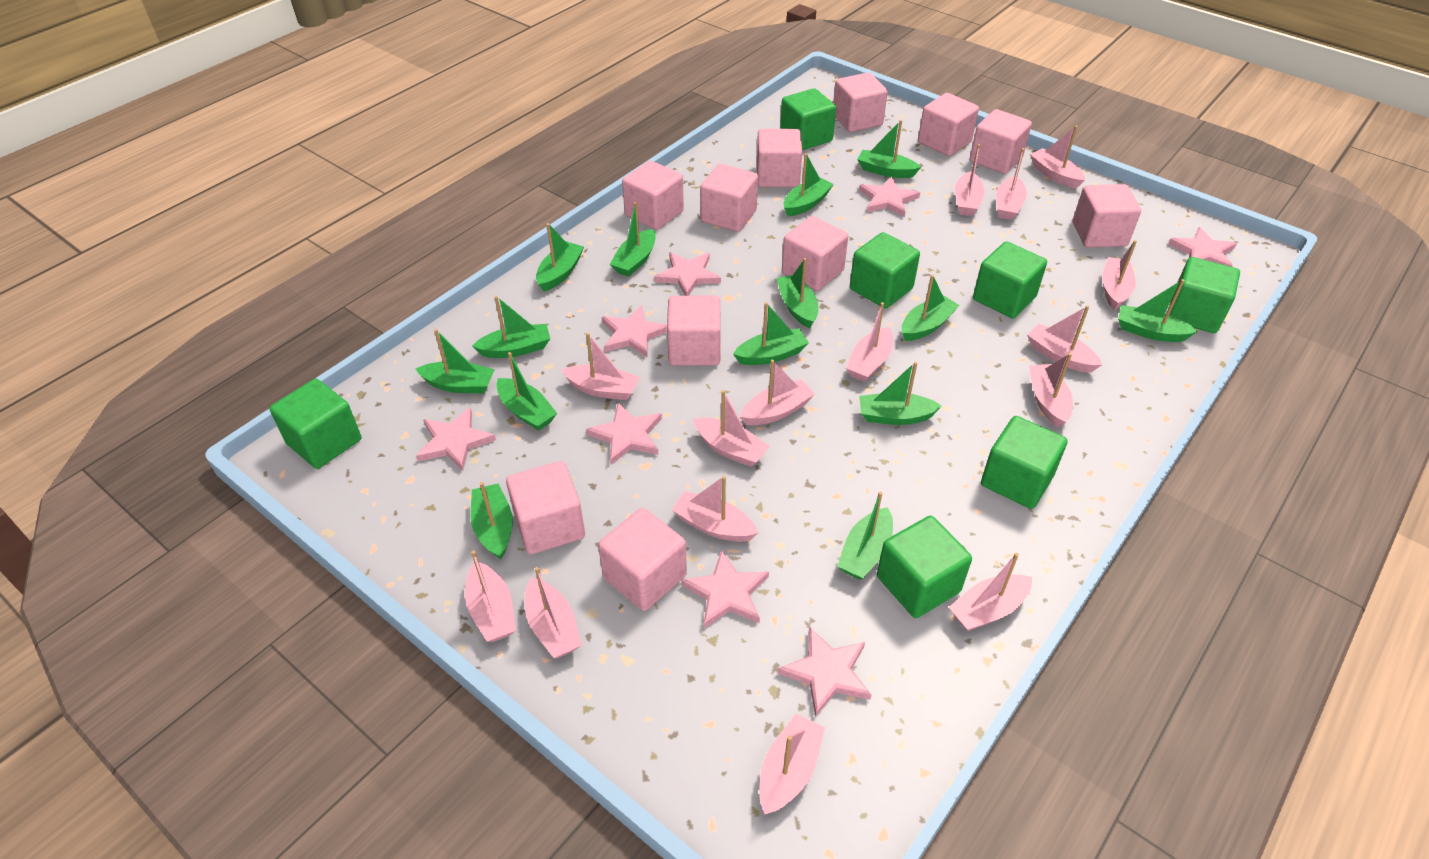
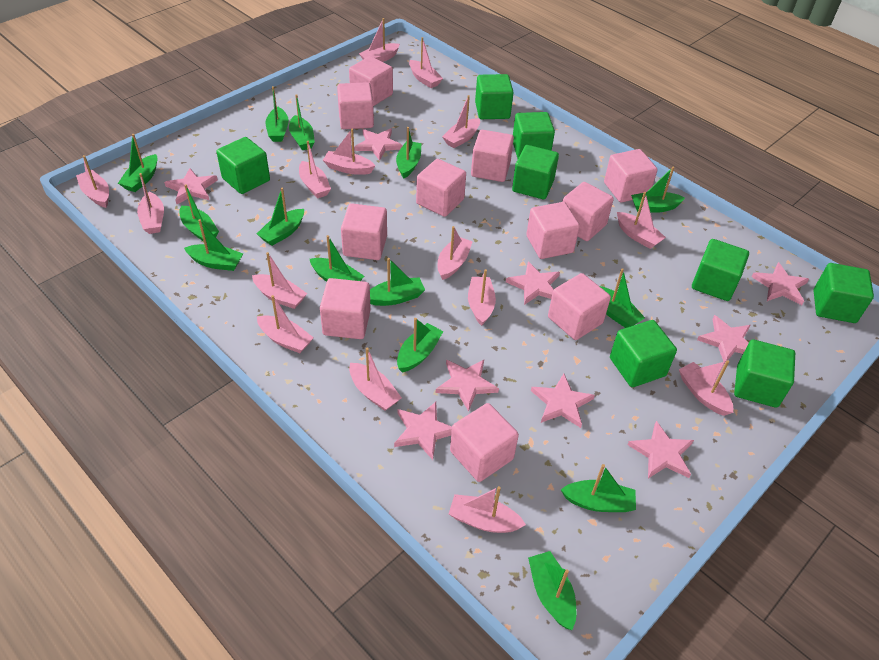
green cube: [269,379,361,469] [780,88,836,150] [850,232,920,309] [877,516,972,618] [973,241,1047,319] [981,416,1068,509] [1169,257,1240,333] = 7 -> [216,137,270,194] [475,74,514,119] [512,145,559,199] [513,112,555,158] [610,320,677,387] [692,239,749,301] [734,339,795,408] [813,263,874,323] = 8
pink star: [416,407,496,471] [586,402,662,465] [602,305,667,357] [654,252,721,296] [681,550,769,628] [778,627,872,717] [859,177,920,217] [1168,227,1237,267] = 8 -> [164,168,218,204] [354,128,403,161] [394,402,452,460] [436,360,499,412] [506,261,560,305] [531,374,595,428] [628,421,694,479] [697,315,750,362] [752,262,809,305] = 9

